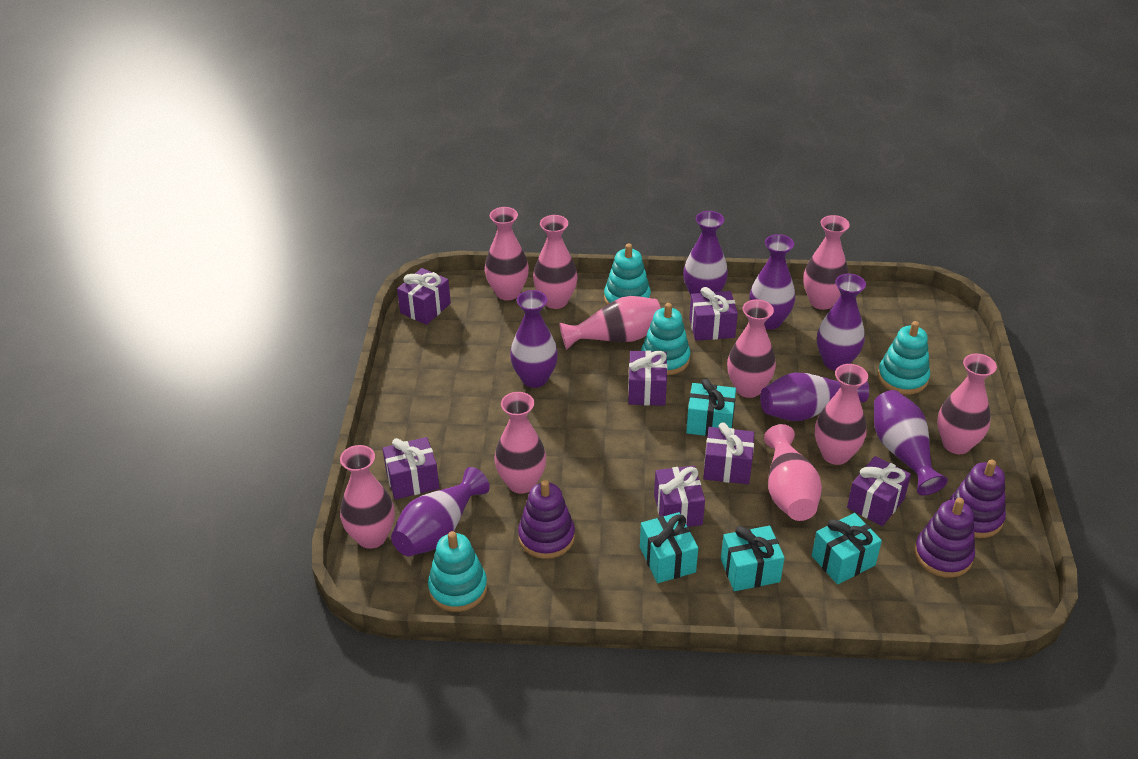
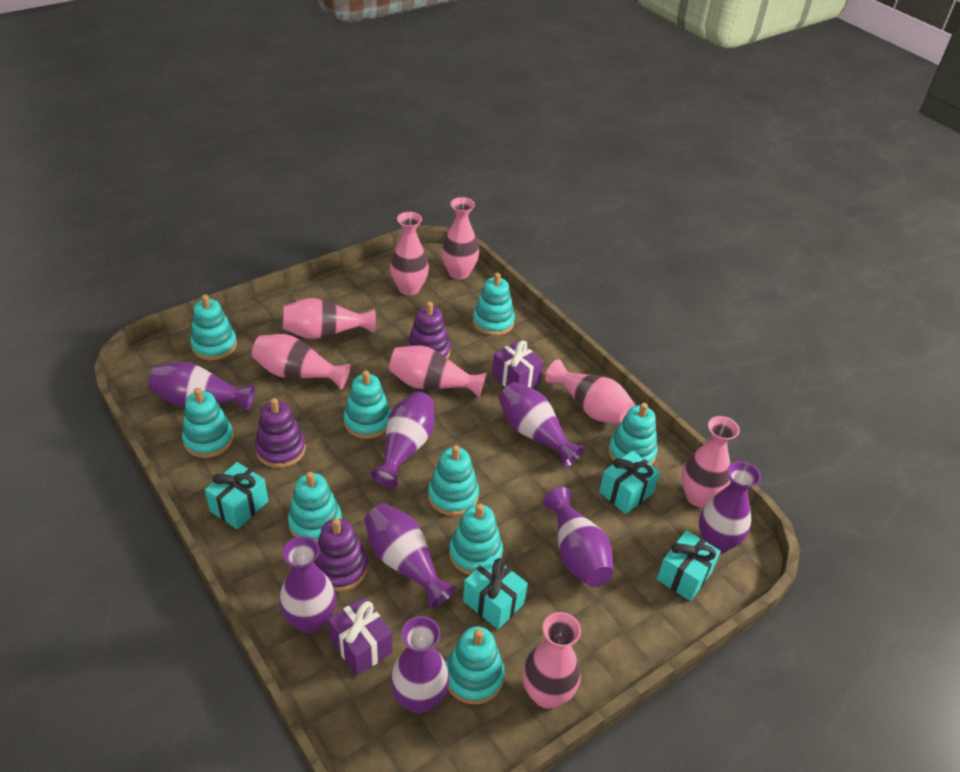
pink vase: [340,445,395,549] [485,207,529,300] [495,392,546,494] [533,215,577,309] [559,296,661,350] [727,299,776,398] [764,424,822,521] [803,215,850,310] [815,364,868,465] [937,353,997,454] = 10 -> [252,334,350,389] [283,298,376,339] [389,345,487,398] [390,212,429,295] [441,197,479,280] [523,612,581,709] [545,359,635,424] [681,416,740,507] = 8
purple gift: [382,437,439,500] [397,268,451,325] [628,350,667,406] [654,466,705,527] [689,287,738,341] [703,422,754,484] [847,456,911,526] = 7 -> [328,597,392,676] [492,341,544,388] = 2
purple vase: [391,467,490,556] [510,290,558,388] [683,211,728,296] [749,234,795,330] [760,372,869,421] [817,274,866,371] [874,390,948,495] = 7 -> [149,362,255,411] [279,536,336,633] [364,503,456,609] [370,391,434,488] [390,616,450,714] [499,382,585,468] [543,487,613,587] [699,461,761,554] = 8
turquoise stacking toy: [428,531,487,612] [604,243,651,305] [641,303,690,375] [878,321,930,395] = 4 -> [182,388,234,458] [190,294,237,360] [288,472,342,543] [344,370,391,439] [428,445,479,516] [446,627,505,704] [449,503,503,575] [473,273,515,336] [608,403,658,465] = 9

